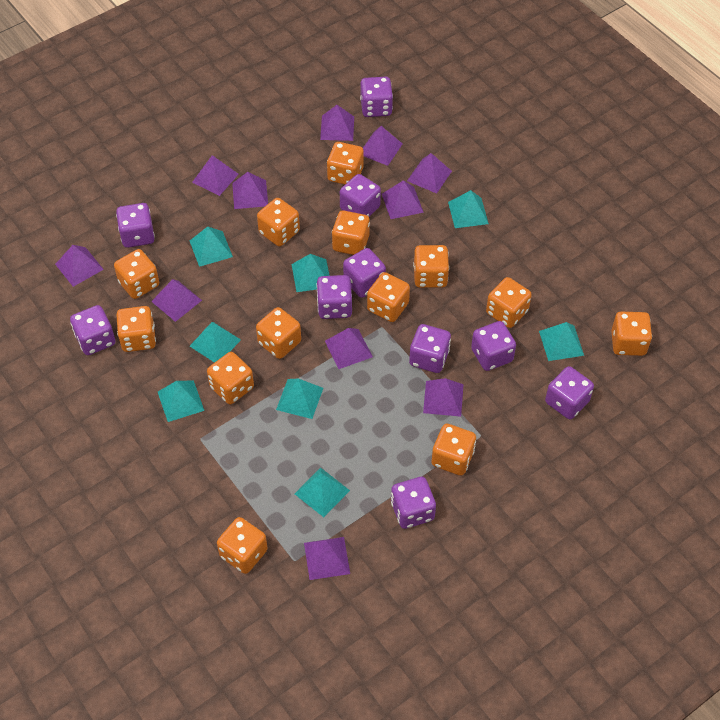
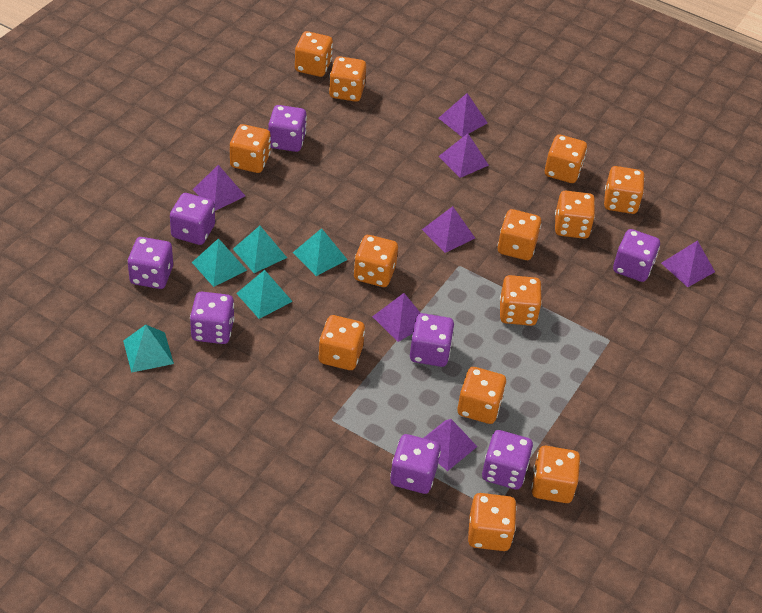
purple dice: [70,305,115,355] [116,203,155,248] [316,275,352,319] [340,174,381,217] [343,248,386,298] [360,77,393,117] [391,477,436,529] [409,324,451,373] [471,321,516,371] [545,366,594,419] = 10 -> [128,237,173,289] [170,193,215,245] [190,292,234,344] [268,105,307,152] [390,434,441,494] [410,313,454,367] [482,430,533,489] [613,229,660,282] = 8
purple pyramid: [55,245,104,287] [151,279,202,322] [192,155,239,196] [232,172,268,209] [304,537,350,580] [320,105,354,141] [325,328,373,369] [363,126,403,166] [382,180,424,219] [407,153,452,194] [423,378,464,417] = 11 -> [193,165,245,211] [372,293,420,342] [422,206,475,253] [424,419,477,471] [438,133,489,178] [439,93,487,137] [661,240,715,287] = 7
turquoise pyramid: [158,380,204,422] [190,227,233,267] [190,322,241,363] [276,379,323,419] [291,254,330,292] [295,468,350,517] [448,190,489,228] [539,322,584,361] = 8 -> [123,325,174,373] [192,238,247,287] [233,226,287,273] [236,270,293,319] [293,228,348,276] = 5

